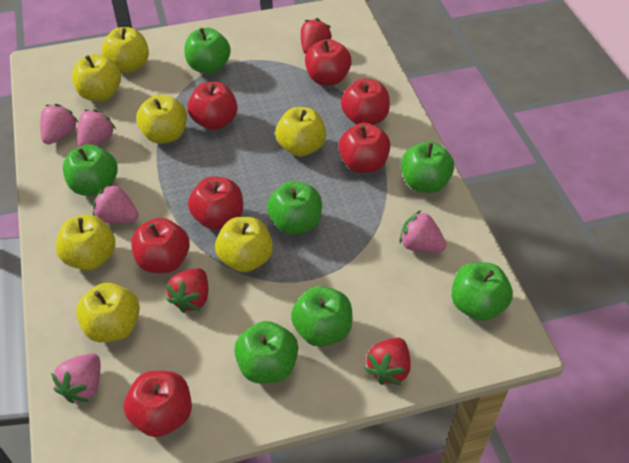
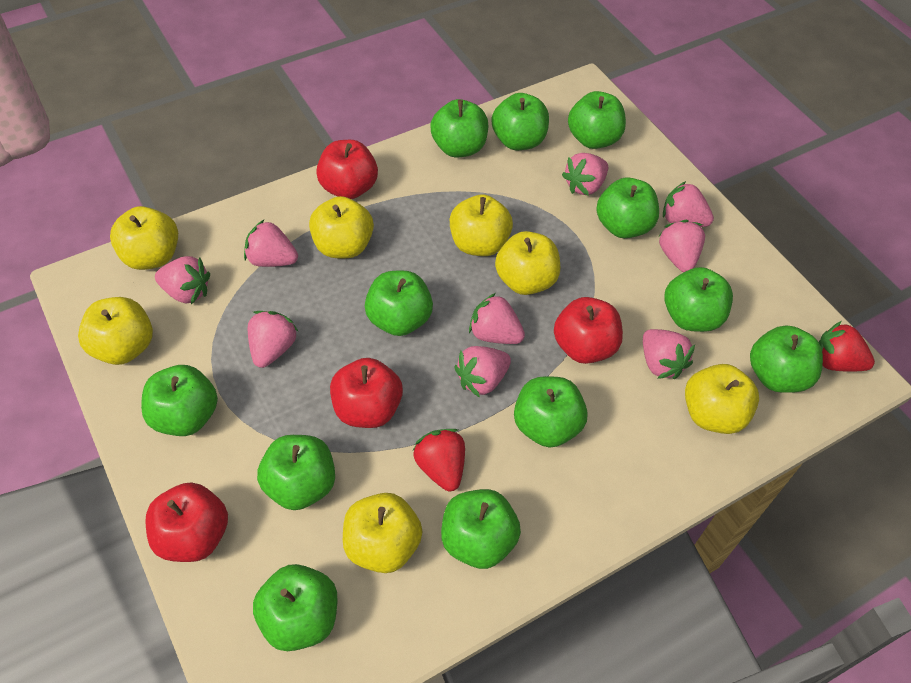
green apple: [63,144,118,196] [185,28,231,74] [234,321,298,384] [267,181,322,235] [291,286,352,347] [401,141,454,193] [451,262,513,321] = 7 -> [141,365,218,436] [253,564,338,651] [257,435,335,510] [365,270,433,336] [430,99,488,157] [441,489,521,569] [492,93,549,150] [514,376,588,448] [568,91,626,149] [596,177,659,238] [664,267,733,332] [750,325,823,393] = 12
pink strawberry: [40,104,78,144] [51,353,100,403] [77,109,116,147] [93,183,138,223] [399,210,446,252] = 5 -> [155,256,210,304] [244,220,298,267] [248,311,298,368] [454,346,511,398] [469,293,525,344] [562,153,608,196] [643,329,695,379] [658,220,705,272] [663,181,714,227] = 9
red apple: [124,371,192,437] [131,218,190,273] [188,82,238,130] [188,176,243,230] [305,39,352,86] [339,123,390,173] [341,78,390,125] = 7 -> [145,482,228,562] [316,140,378,199] [330,358,403,428] [554,297,623,364] = 4
red strawberry: [166,268,208,313] [301,18,332,54] [365,338,411,385] = 3 -> [413,429,465,491] [819,321,875,372] = 2

